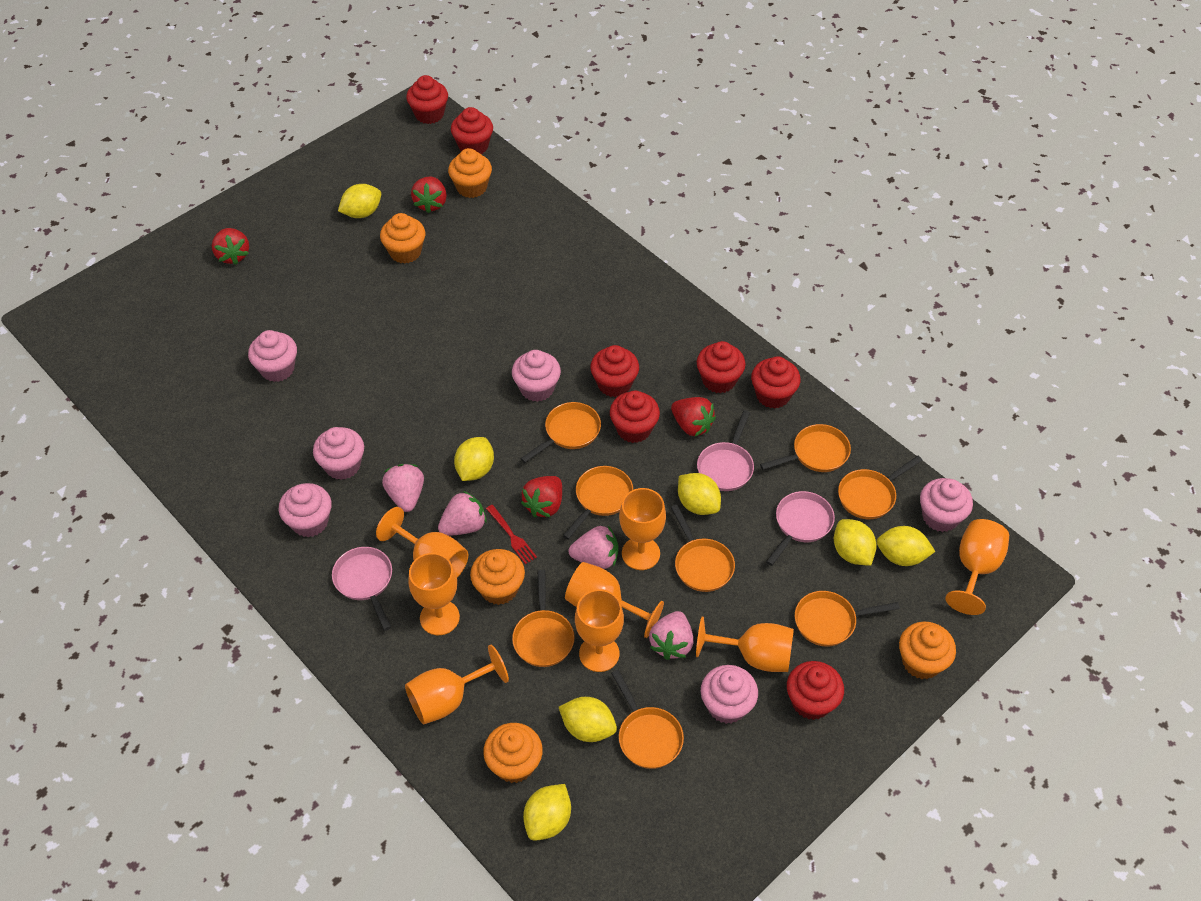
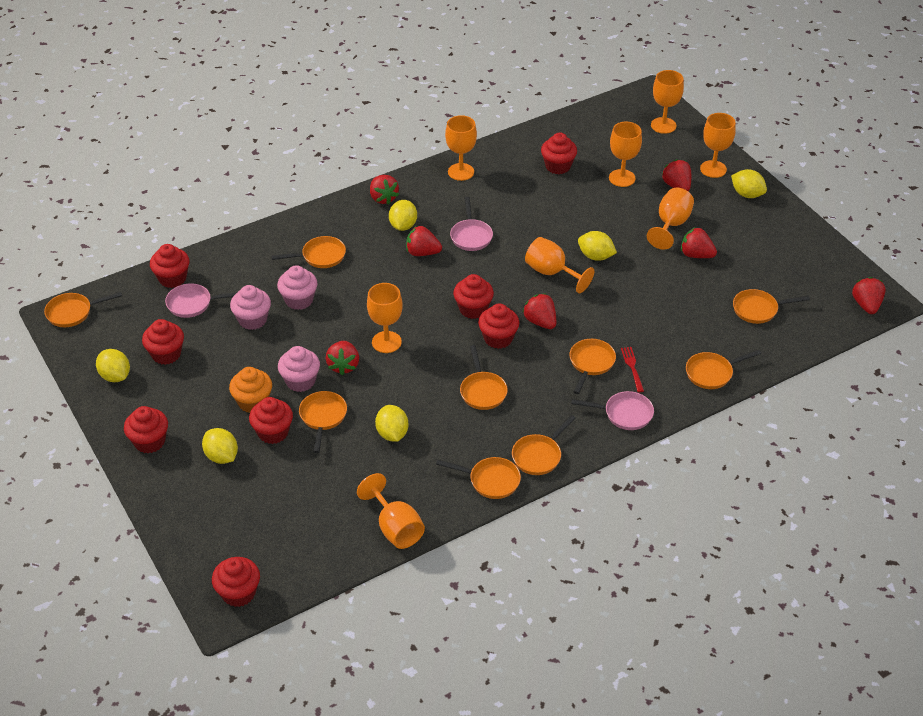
orange cupcake: [380,213,425,264] [448,148,492,198] [470,549,525,605] [483,723,543,783] [899,622,956,679] = 5 -> [229,367,272,413] = 1
orange pan: [512,570,575,667] [520,402,601,463] [563,466,633,540] [612,670,684,769] [671,505,735,592] [760,424,851,472] [795,591,900,647] [838,456,923,519] = 8 -> [44,292,122,327] [271,236,346,268] [299,391,347,453] [436,457,521,499] [460,345,508,410] [512,415,576,475] [569,339,616,394] [686,349,761,389] [733,289,810,324] = 9
pink cupcake: [248,330,297,382] [279,483,332,537] [313,427,364,480] [512,350,561,402] [701,665,758,724] [920,478,973,532] = 6 -> [230,285,271,330] [277,265,317,310] [278,346,320,392] = 3
pink strawberry: [382,464,424,512] [438,491,487,536] [569,526,618,569] [649,611,693,660] = 4 -> none = 0
red cupcake: [406,75,448,124] [451,107,493,154] [590,345,639,397] [610,390,660,443] [697,341,746,393] [751,356,801,409] [787,661,844,720] = 7 -> [124,406,168,453] [142,319,184,365] [150,244,189,288] [212,557,260,607] [249,397,293,444] [453,274,494,319] [478,303,519,349] [541,133,577,174] = 8
red strawberry: [212,228,249,265] [411,176,447,213] [521,476,562,517] [671,397,716,436] = 4 -> [326,341,359,375] [370,175,399,205] [406,226,442,256] [522,293,556,329] [662,159,691,191] [681,227,717,258] [852,277,886,314] = 7
yellow lemon: [338,184,381,218] [454,437,494,481] [523,784,571,841] [559,697,617,742] [678,473,721,515] [834,519,877,566] [877,526,935,566] = 7 -> [96,349,130,382] [202,428,238,464] [375,405,408,442] [389,200,417,231] [578,231,617,261] [731,169,767,198] = 6

